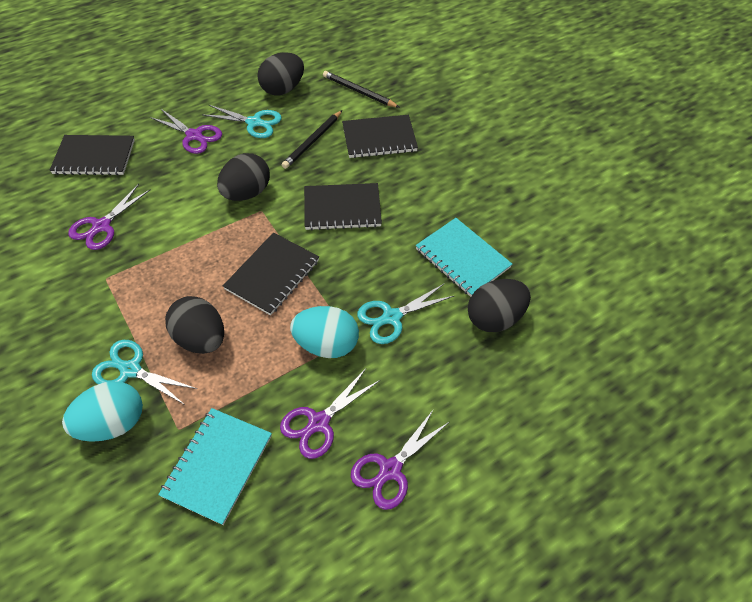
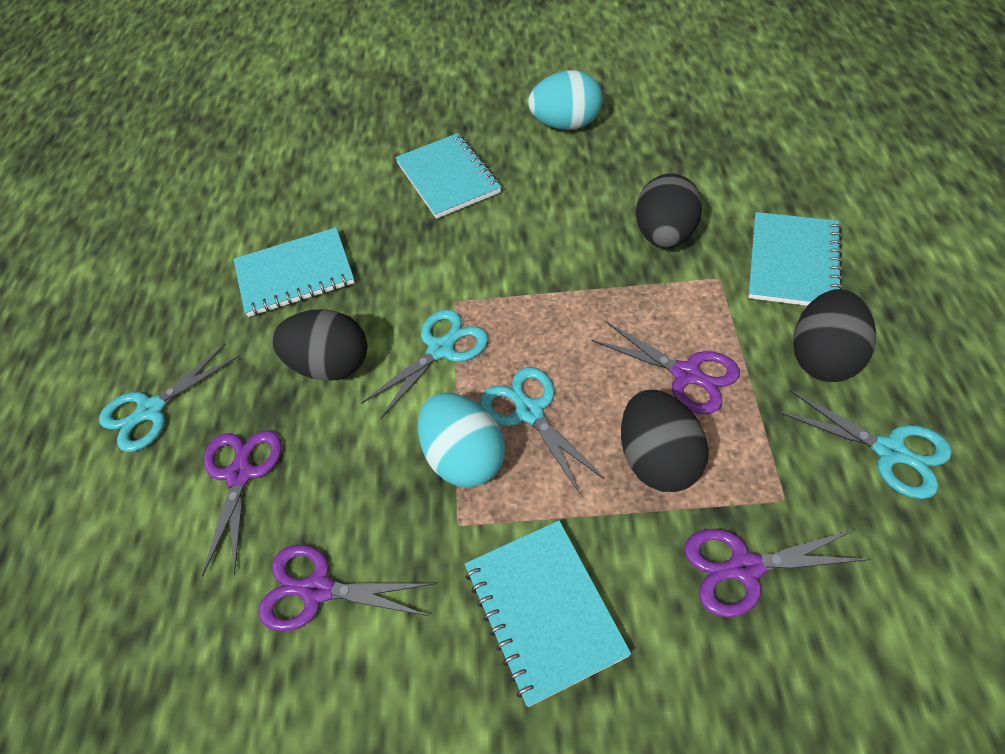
black notebook: [49,135,135,176] [223,233,319,315] [304,183,382,231] [342,115,418,158] = 4 -> none = 0
black pencil: [282,110,342,169] [323,71,400,108] = 2 -> none = 0
turquoise notebook: [158,408,272,525] [416,218,512,297] = 2 -> [233,227,355,317] [395,133,501,219] [465,520,631,707] [748,212,843,306] = 4
turquoise scissors: [92,340,197,405] [202,105,282,138] [357,283,454,344] = 3 -> [99,343,239,452] [361,309,488,420] [480,367,605,494] [777,389,952,499] = 4

